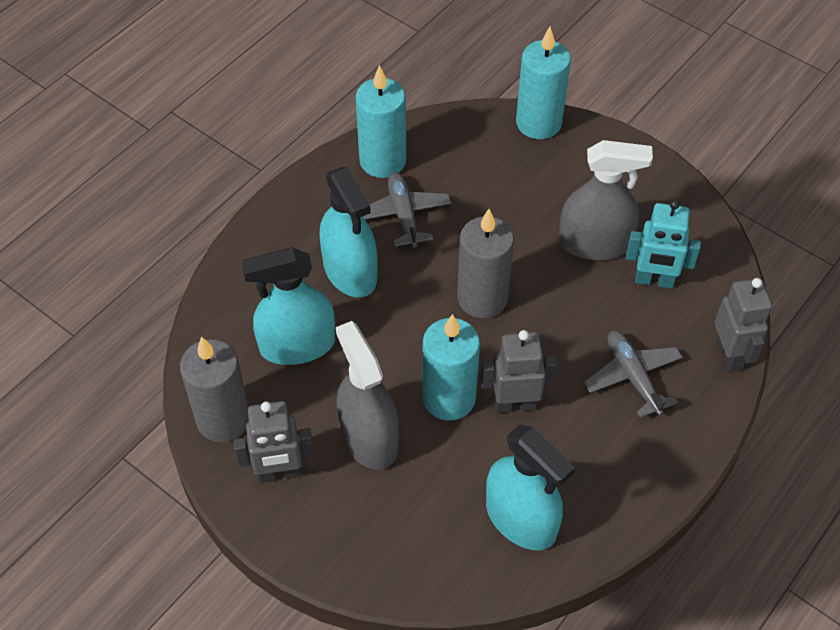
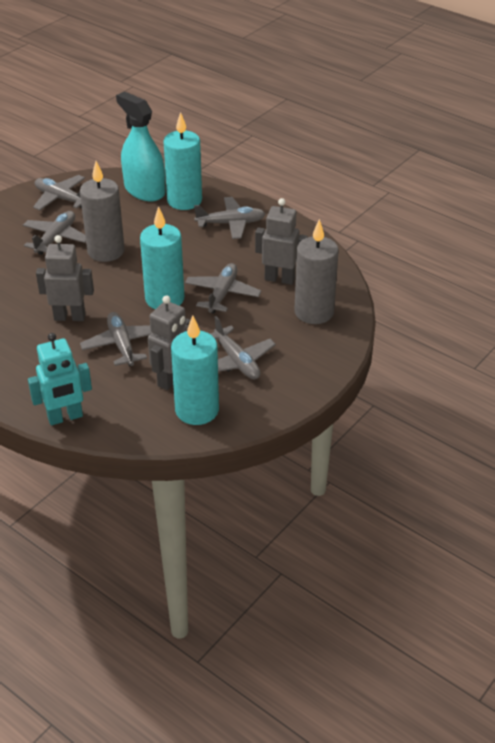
grey plane: [362,172,452,248] [584,331,683,418] = 2 -> [23,211,86,255] [33,175,85,210] [80,312,152,366] [185,263,261,314] [194,197,265,239] [210,316,276,380] = 6
grey spray bottle: [336,321,399,470] [559,140,653,260] = 2 -> none = 0
turquoise spray bottle: [241,247,335,365] [320,167,378,297] [486,425,575,550] = 3 -> [116,92,165,201] = 1

